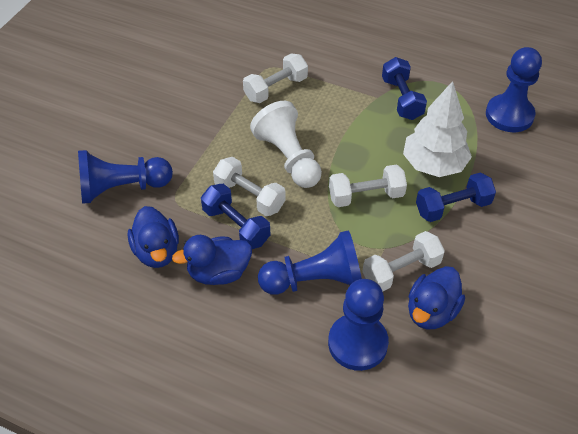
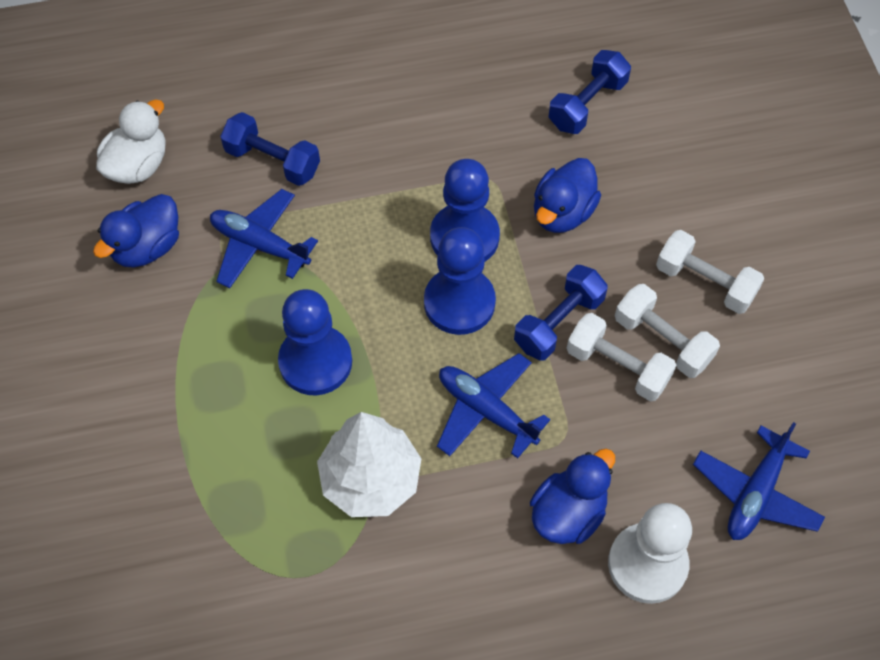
blue pawn: [78,150,173,204] [258,230,362,295] [328,279,389,371] [486,47,542,132] = 4 -> [278,289,352,395] [424,227,496,335] [430,159,500,261] = 3
blue plane: none = 0 -> [210,189,318,288] [437,353,550,458] [693,422,825,540] = 3
white duck: none = 0 -> [96,99,166,184] = 1
white dumbbell: [213,157,286,216] [243,54,308,103] [329,165,407,207] [362,231,445,292] = 4 -> [567,313,676,401] [615,284,720,378] [656,230,764,314] = 3

